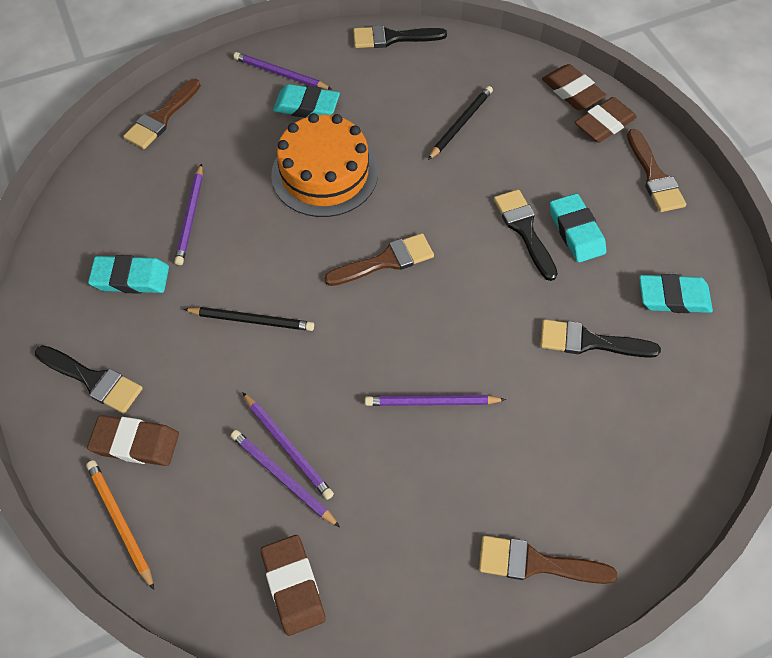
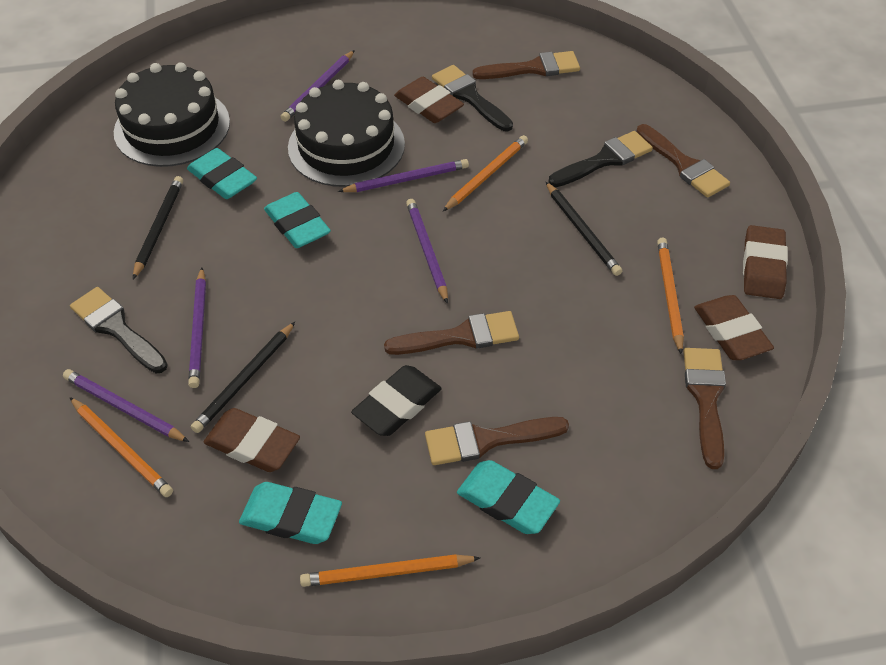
black brush: [35,345,143,414] [353,25,447,48] [494,189,558,281] [540,319,661,358] = 4 -> [70,287,168,373] [432,65,513,131] [548,131,653,187] = 3
black cake: none = 0 -> [114,62,230,167] [288,80,405,187] = 2
black eraser: none = 0 -> [351,365,442,436] = 1
black pencil: [183,307,314,331] [428,86,493,160] = 2 -> [133,176,183,279] [191,322,295,433] [546,182,622,276] = 3
brown brush: [123,79,201,149] [324,233,434,286] [479,536,617,584] [627,129,686,212] = 4 -> [384,311,519,355] [425,417,569,465] [472,51,580,79] [636,124,730,198] [683,348,726,469] = 5
orange cake: [271,113,378,217] = 1 -> none = 0
orange pencil: [86,460,154,590] = 1 -> [69,397,173,497] [300,554,480,587] [443,135,528,211] [657,238,684,354] = 4

